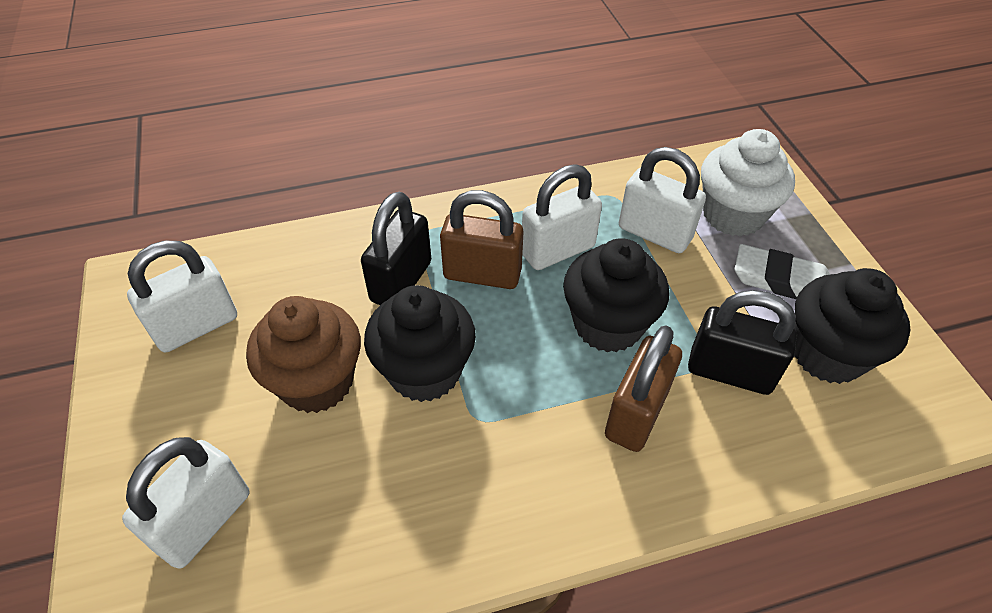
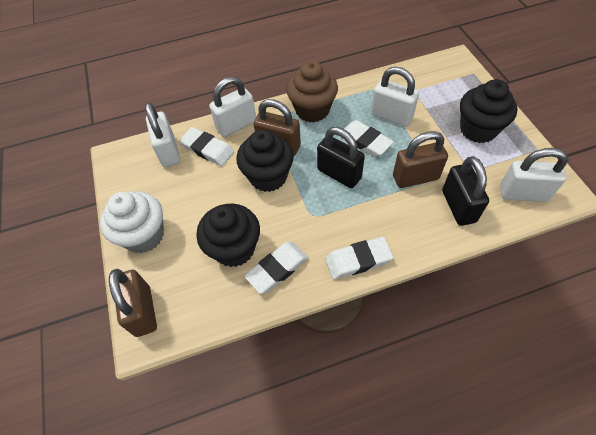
brown padlock: [440,190,524,289] [605,326,682,452] = 2 -> [109,269,157,337] [253,99,301,156] [393,131,448,188] = 3
white eraser: [734,244,830,299] = 1 -> [179,127,234,166] [244,242,308,294] [325,237,393,280] [344,120,394,157] = 4

